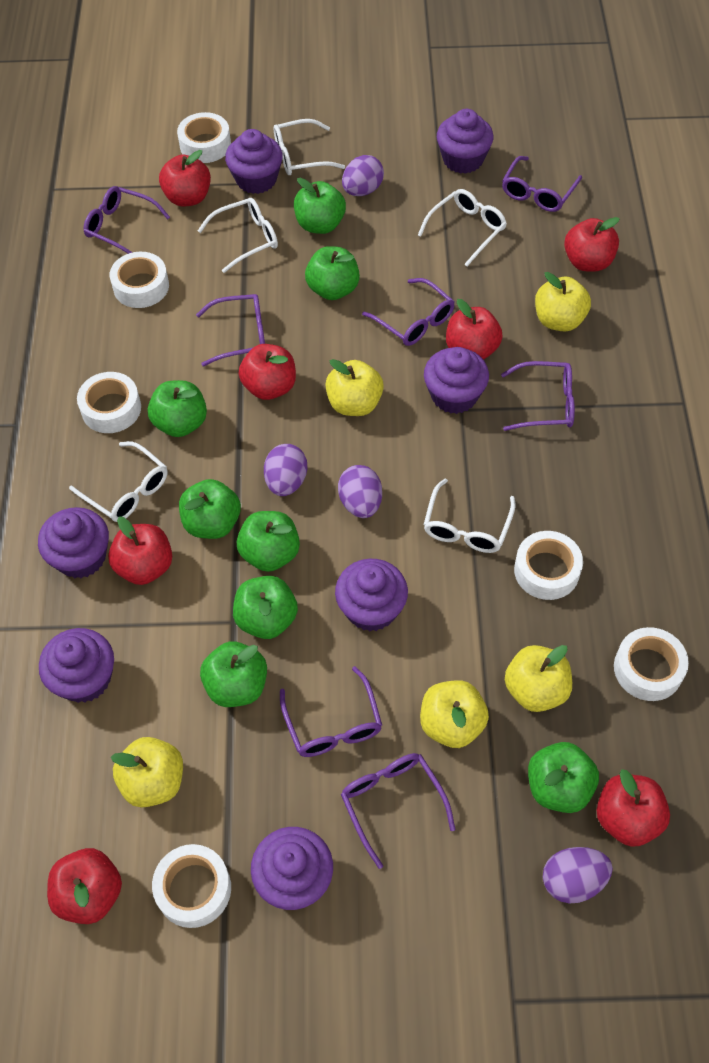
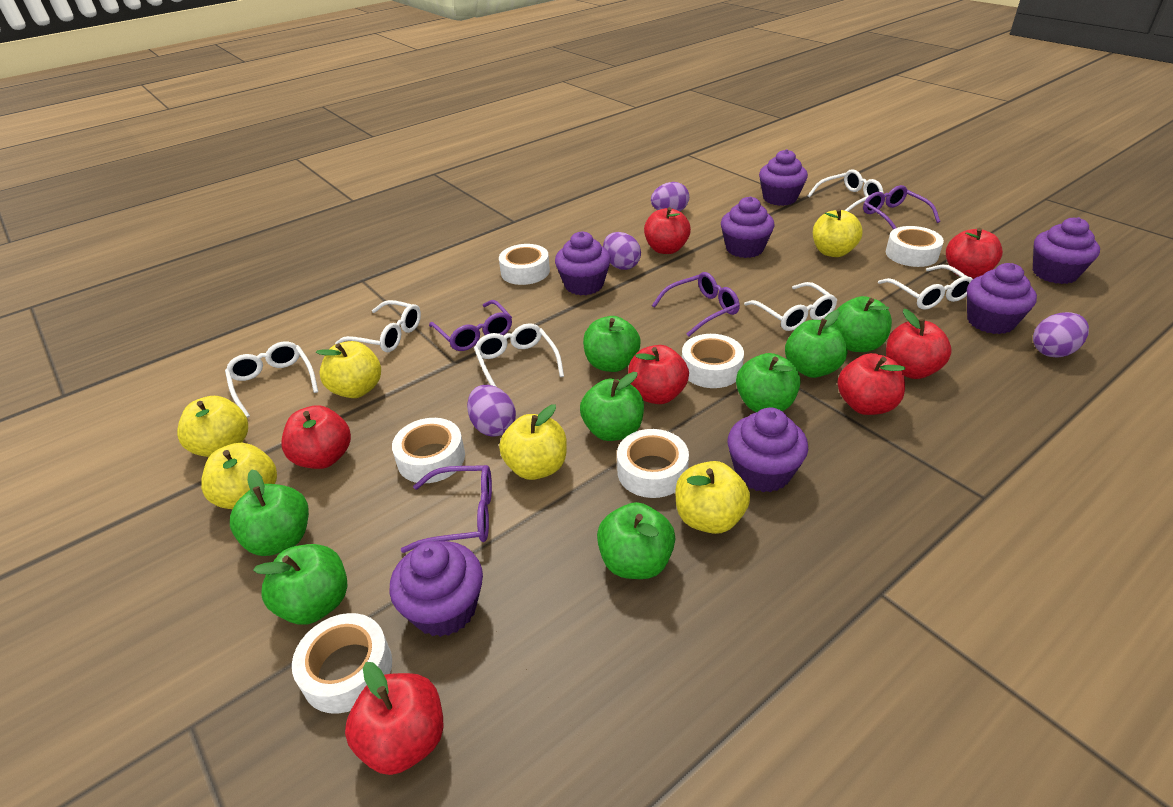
purple glasses: [83,186,170,254] [196,294,265,366] [280,666,382,757] [341,753,455,869] [362,278,455,346] [501,361,575,431] [502,156,582,212] = 7 -> [401,465,492,553] [429,300,512,351] [652,272,740,337] [863,185,940,230] = 4
white glasses: [69,441,168,522] [198,198,278,273] [274,119,345,175] [418,189,507,266] [424,479,516,553] = 5 -> [225,341,318,418] [335,300,421,352] [474,323,564,387] [744,282,837,331] [808,169,883,211] [878,264,973,310] = 6
yellow apple: [111,737,183,807] [325,359,384,416] [420,680,489,748] [505,645,572,712] [535,272,591,332] = 5 -> [177,396,248,457] [201,443,277,509] [316,341,381,398] [499,405,567,480] [675,461,750,534] [813,209,863,257] = 6

